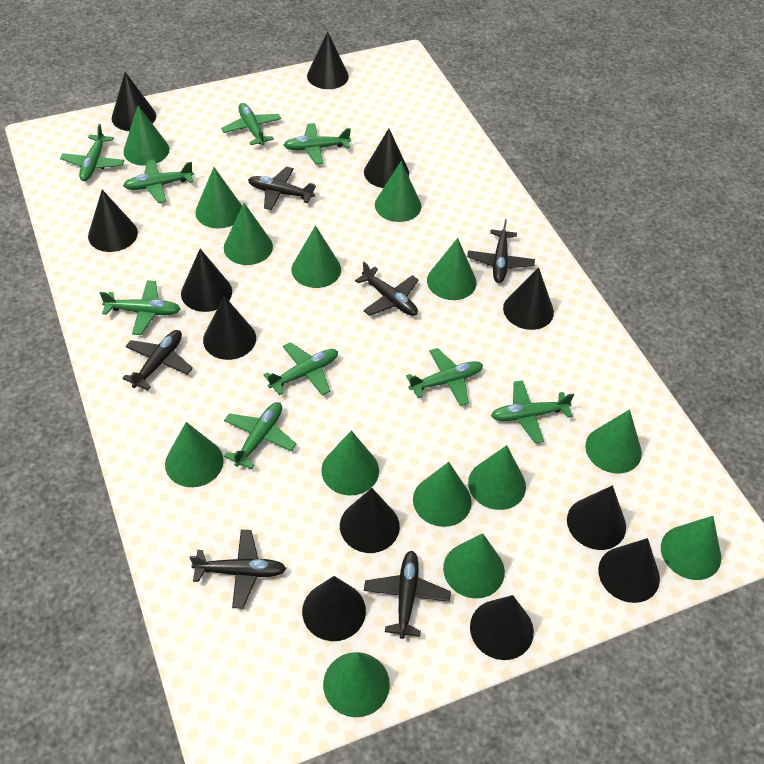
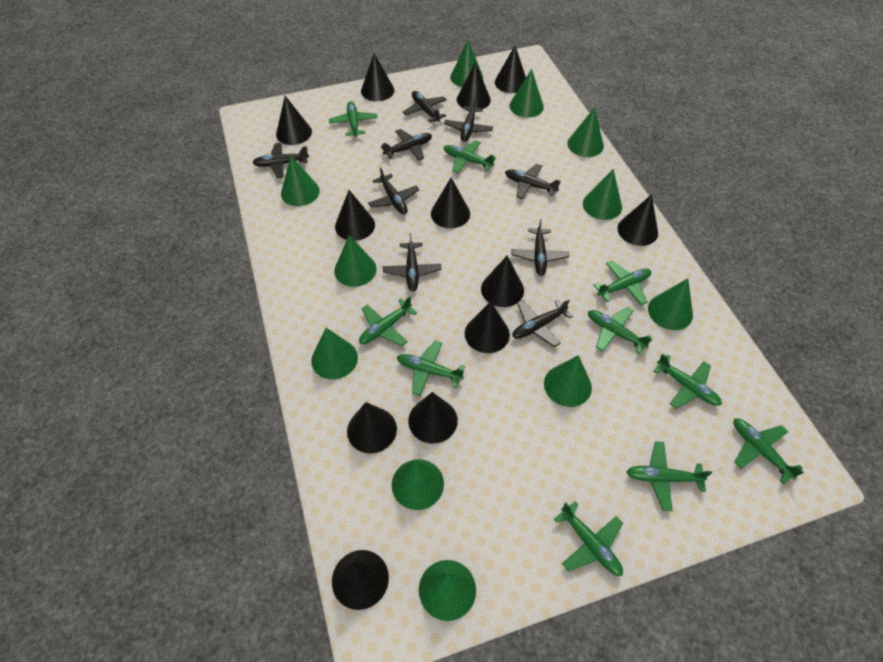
black plane: [122,330,193,390] [190,530,286,608] [248,167,316,210] [355,262,419,316] [364,551,451,639] [467,219,535,283] = 6 -> [252,143,309,178] [368,167,419,214] [381,129,432,161] [383,233,441,291] [403,91,447,123] [444,98,493,142] [505,164,560,199] [511,219,569,276] [512,299,573,347] = 9
green cone: [123,106,169,166] [165,422,224,487] [195,167,242,228] [224,203,273,265] [292,225,341,288] [321,430,379,495] [323,652,390,717] [375,161,421,222] [413,462,472,527] [427,238,477,300] [443,533,505,598] [468,445,526,510] [585,409,642,474] [661,516,721,580] = 14 -> [281,156,320,206] [311,328,358,379] [334,235,377,287] [392,459,444,510] [419,560,476,621] [450,40,483,87] [509,69,544,118] [544,355,592,407] [567,107,604,157] [583,169,622,220] [648,278,693,330] = 11
green plane: [60,124,124,181] [100,280,181,335] [123,159,194,203] [221,103,281,145] [224,402,296,469] [264,342,338,396] [284,123,351,164] [406,348,483,406] [491,380,574,443] = 9 -> [329,101,378,137] [359,296,417,347] [397,340,465,396] [443,140,496,173] [554,501,623,576] [588,307,652,354] [593,261,651,305] [627,441,712,511] [653,353,722,409] [734,419,804,484] = 10

